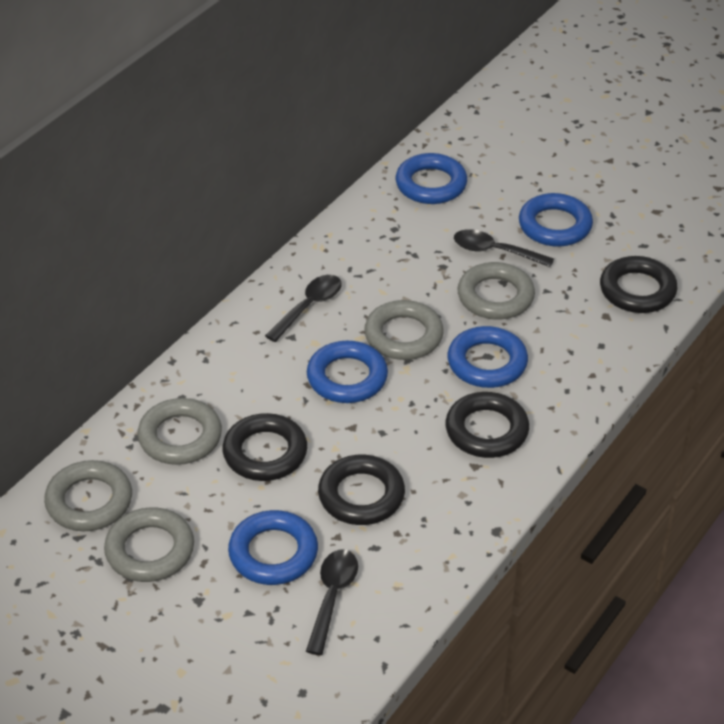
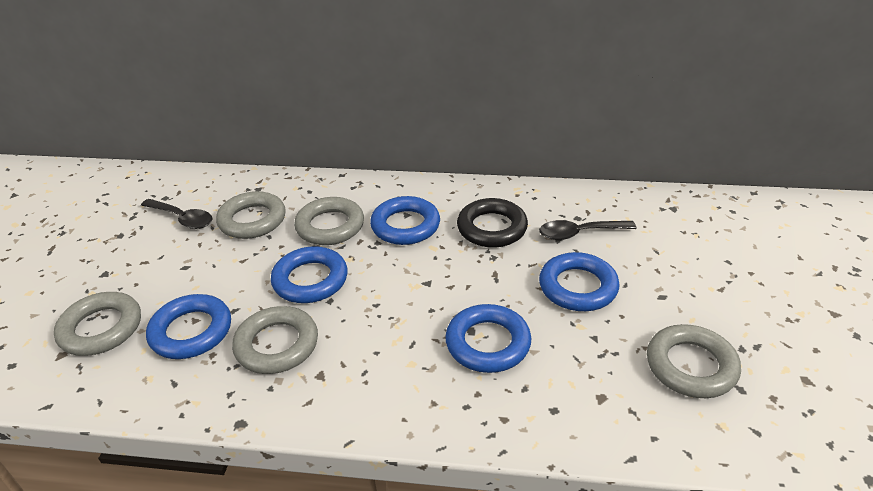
black ring: [223,413,307,481] [318,455,405,525] [446,392,529,458] [600,256,677,313] = 4 -> [457,198,528,248] = 1
black spoon: [265,275,342,342] [306,550,358,655] [454,229,554,268] = 3 -> [141,199,213,229] [539,220,636,240] = 2

